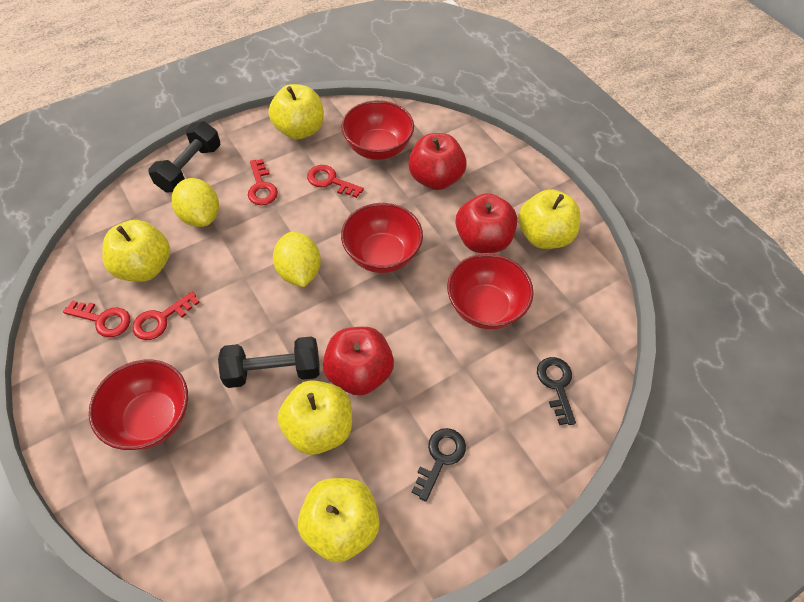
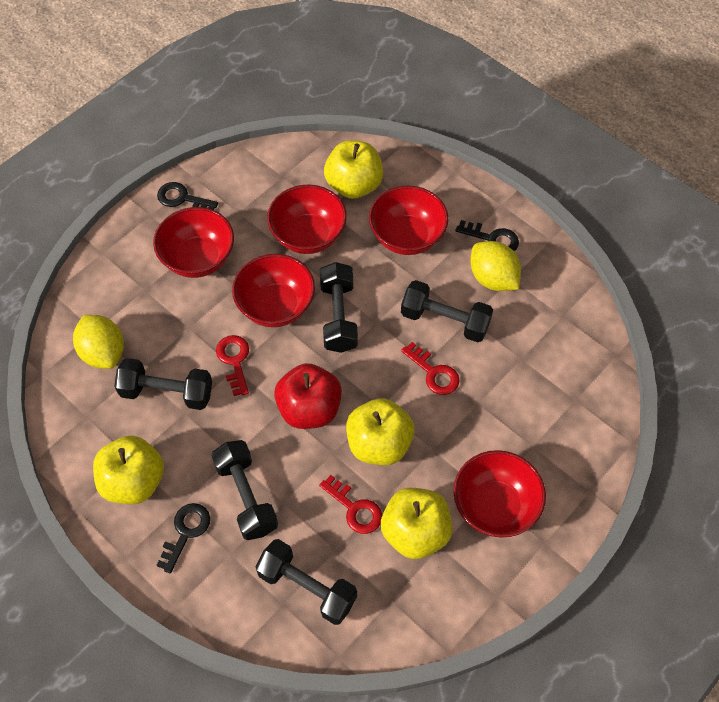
black dumbbell: [149,121,220,193] [218,336,320,388] = 2 -> [114,358,212,410] [211,440,278,540] [255,539,357,625] [320,262,358,353] [401,280,493,342] = 5
black key: [412,428,466,502] [537,357,576,425] = 2 -> [157,182,218,210] [157,503,210,573] [456,220,519,251] = 3
red apple: [323,327,394,396] [409,133,467,190] [455,193,517,253] = 3 -> [274,363,342,429] = 1
red bowl: [89,360,188,450] [341,100,414,160] [341,203,423,273] [447,254,534,329] = 4 -> [153,207,234,278] [232,254,315,327] [267,185,347,254] [369,186,448,255] [453,450,546,537] = 5
red key: [63,300,130,337] [132,292,200,340] [248,159,278,205] [307,165,364,198] = 4 -> [216,335,249,396] [319,475,382,534] [401,342,460,395] = 3
yellow apple: [102,220,170,282] [269,84,324,139] [278,380,352,455] [298,478,380,563] [518,189,581,249] = 5 -> [93,436,164,504] [324,140,383,199] [346,398,415,465] [381,488,453,559] = 4

